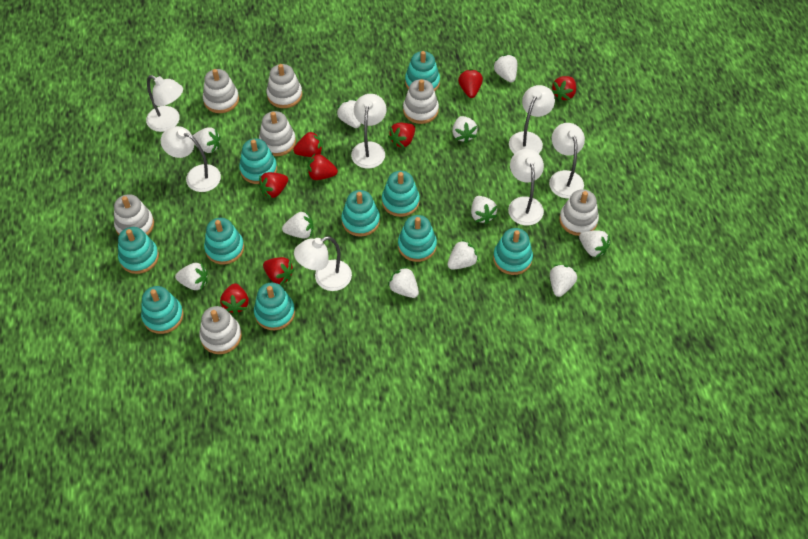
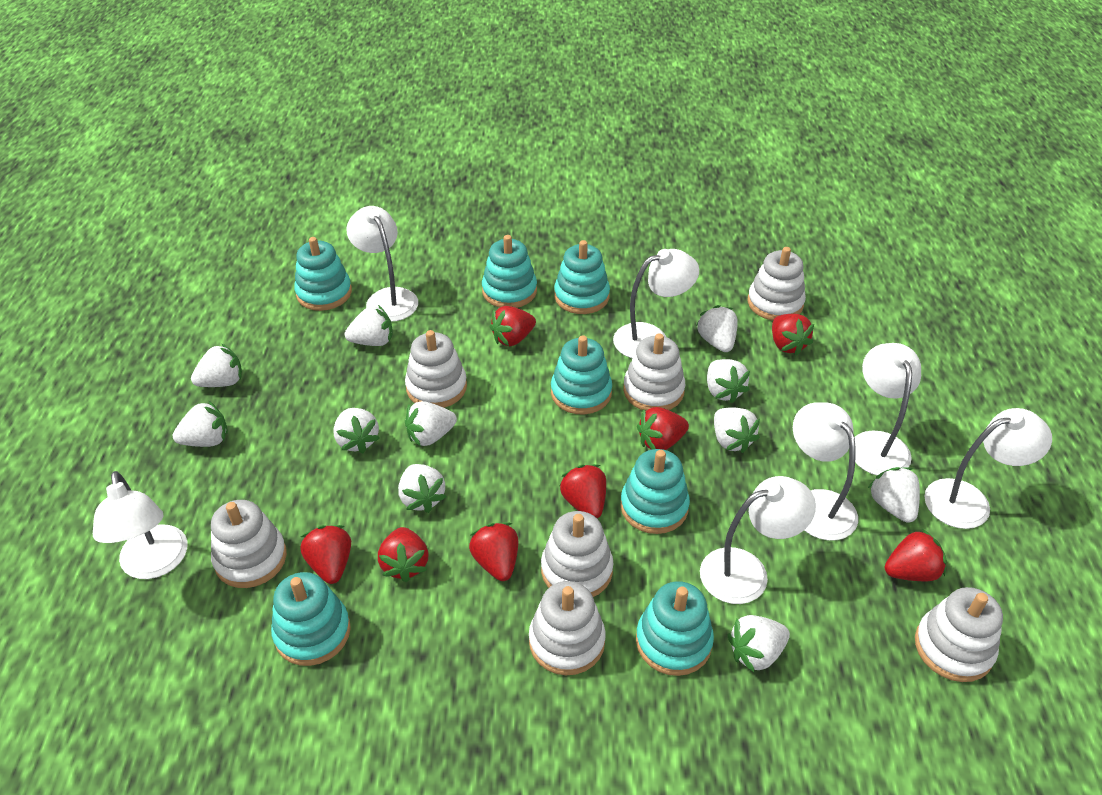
turquoise stacking toy: [118,227,159,274] [141,286,183,334] [204,218,244,264] [239,138,277,184] [254,283,295,330] [341,190,380,237] [382,171,420,217] [398,215,437,262] [405,51,440,91] [493,228,533,275] = 10 -> [271,572,351,666] [294,237,352,311] [482,235,537,308] [551,335,612,414] [554,240,610,314] [620,449,690,534] [636,581,714,676] = 7

